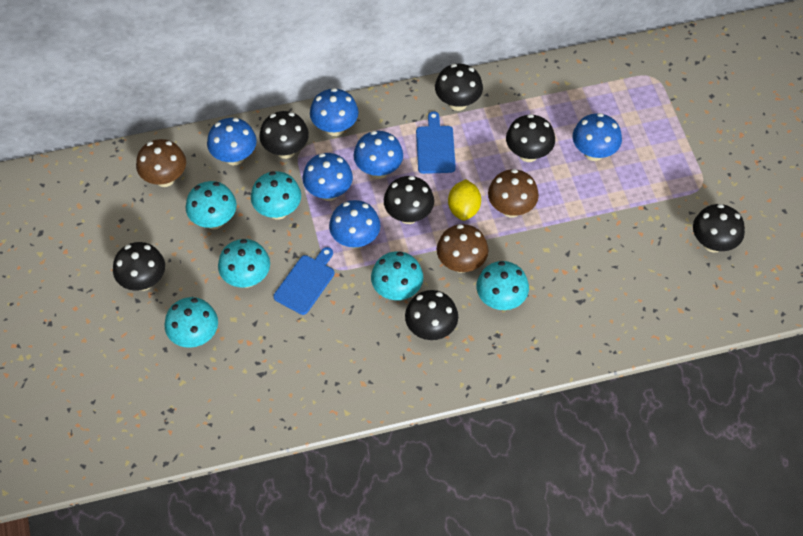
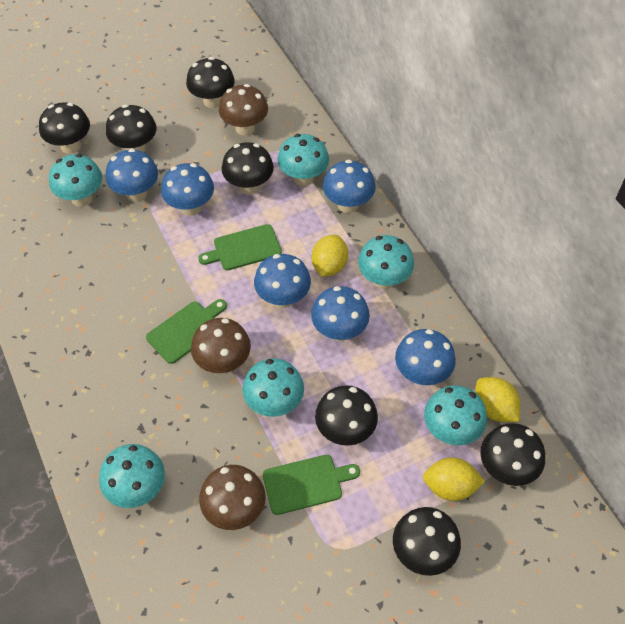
blue cutting board: [273,247,335,315] [416,111,456,174] = 2 -> none = 0
green cutting board: none = 0 -> [146,299,227,364] [198,224,282,270] [263,455,360,515] = 3
yellow lemon: [448,179,481,221] = 1 -> [312,235,348,277] [423,457,485,501] [475,377,520,422] = 3

